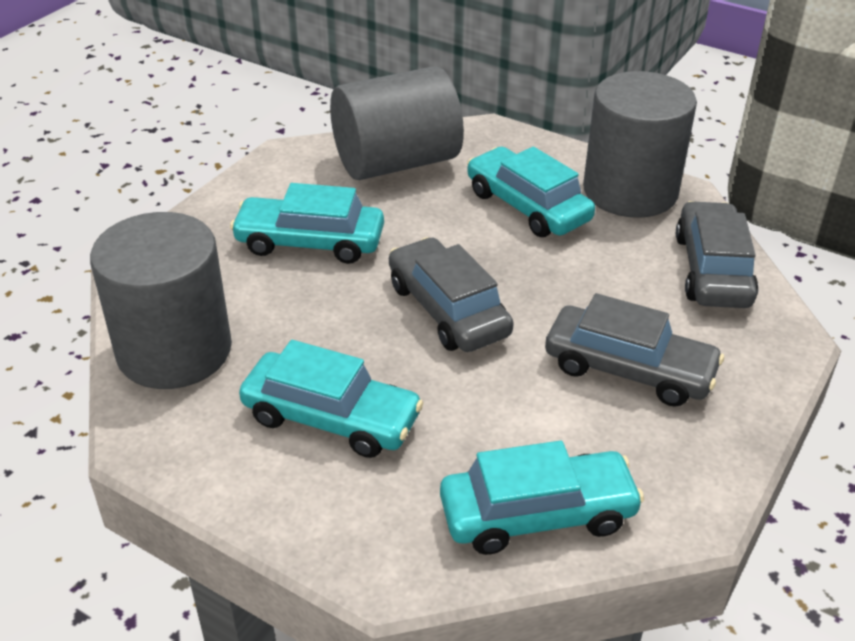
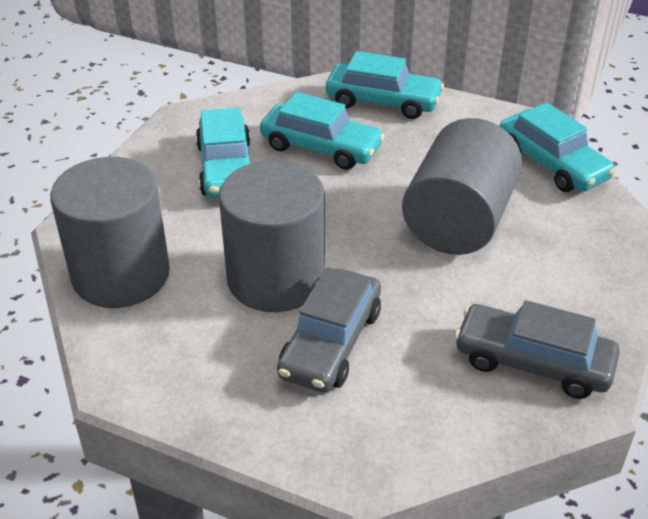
grey car: [389,237,514,352] [545,293,724,407] [676,201,759,308] = 3 -> [277,267,381,392] [454,300,620,399] = 2

